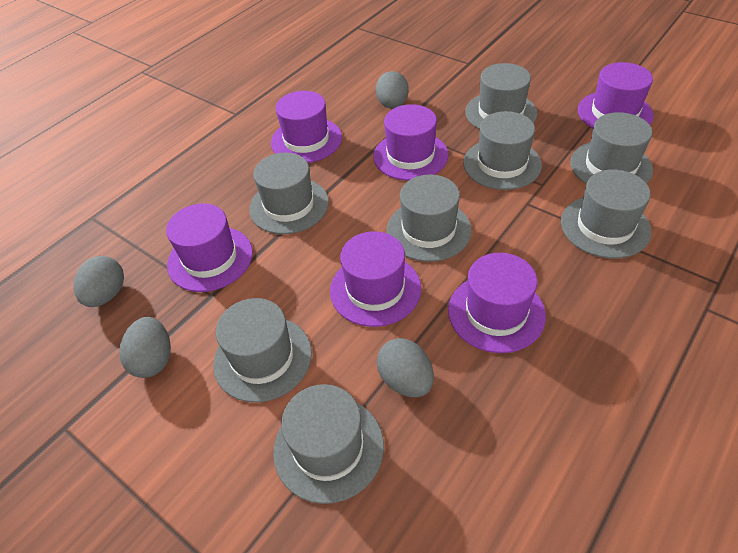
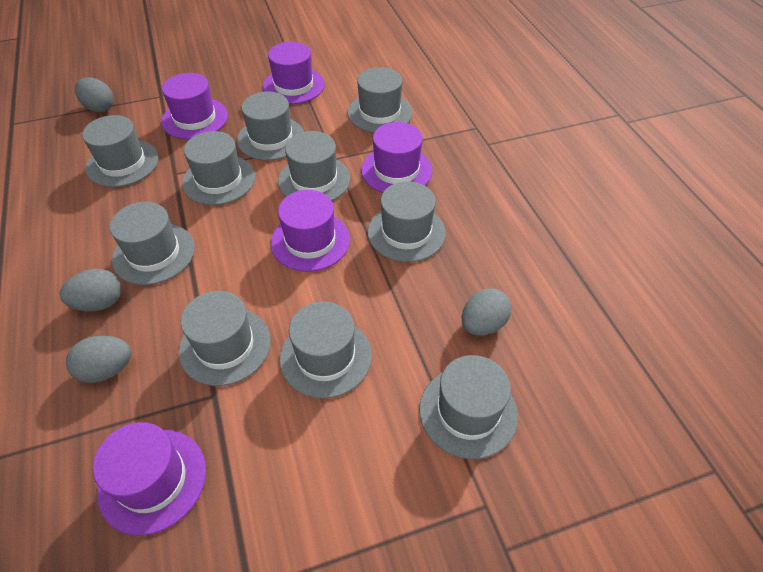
grey hat: [213,298,312,402] [249,153,329,234] [273,384,384,504] [387,175,472,262] [463,111,542,190] [465,63,537,129] [561,170,652,258] [570,112,653,184] = 8 -> [82,115,159,187] [110,202,195,285] [179,291,271,386] [182,131,255,205] [237,92,304,161] [278,131,351,201] [280,302,372,398] [348,67,412,133] [368,181,446,262] [419,355,518,459] = 10
purple hat: [166,203,253,292] [271,91,342,163] [330,231,421,327] [373,104,449,181] [448,253,546,353] [578,62,654,128] = 6 -> [93,422,206,536] [161,73,228,139] [263,42,325,104] [271,190,350,272] [361,122,432,193] = 5

